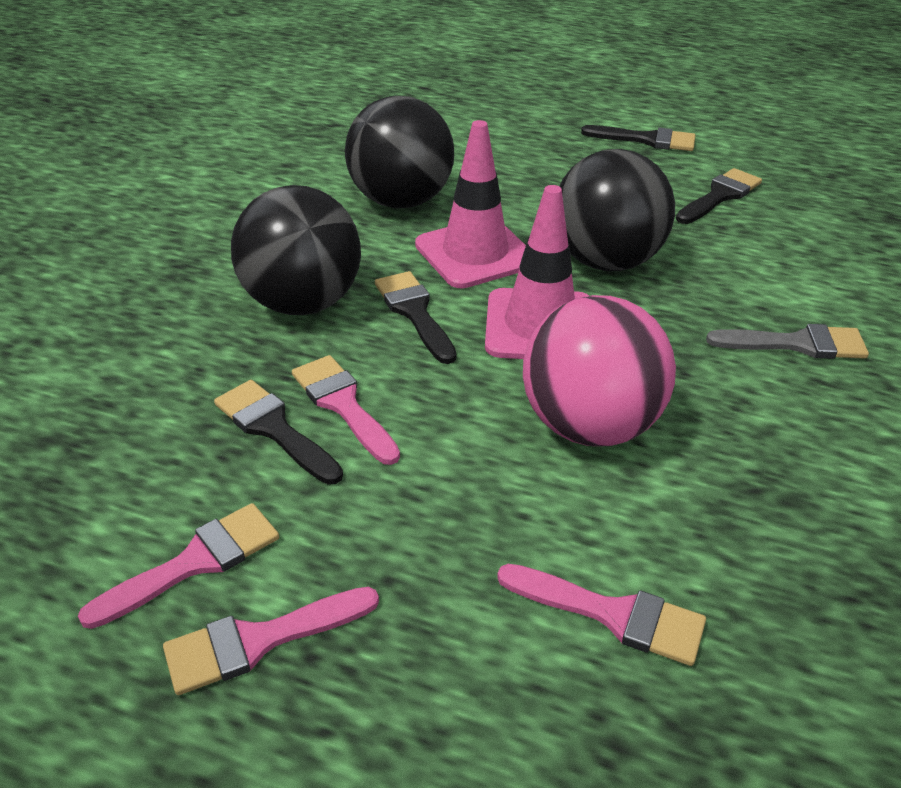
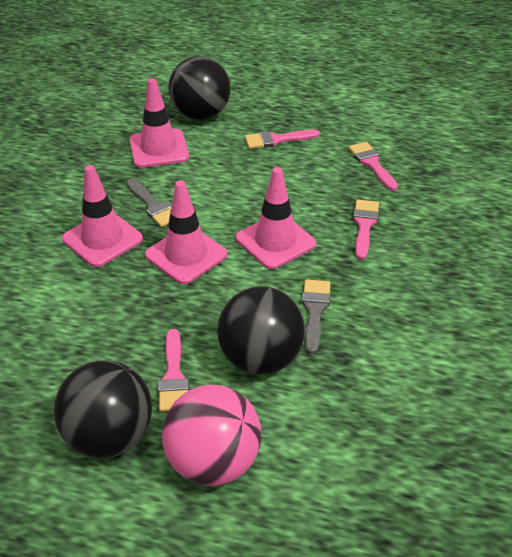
black brush: [214,380,343,485] [375,271,457,364] [581,125,696,151] [676,168,762,224] = 4 -> none = 0
grey brush: [706,324,869,359] = 1 -> [127,178,172,227] [302,279,330,354] = 2
pink traffic cone: [415,120,526,288] [485,185,589,359] = 2 -> [62,165,143,267] [129,78,189,168] [145,180,228,284] [236,167,316,269] = 4

